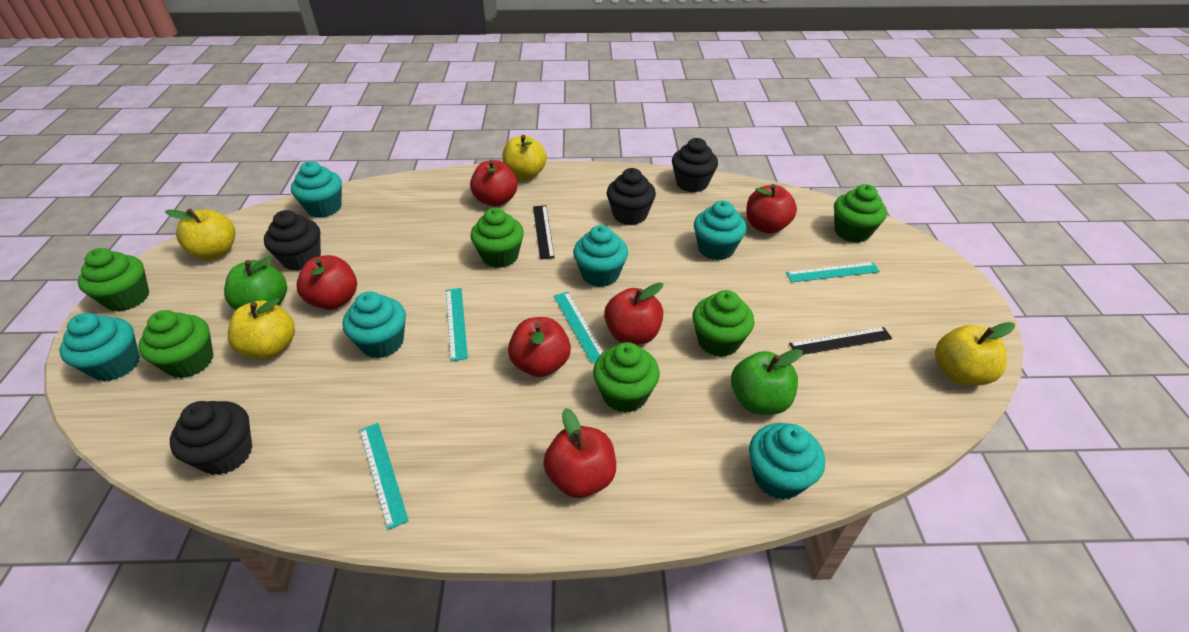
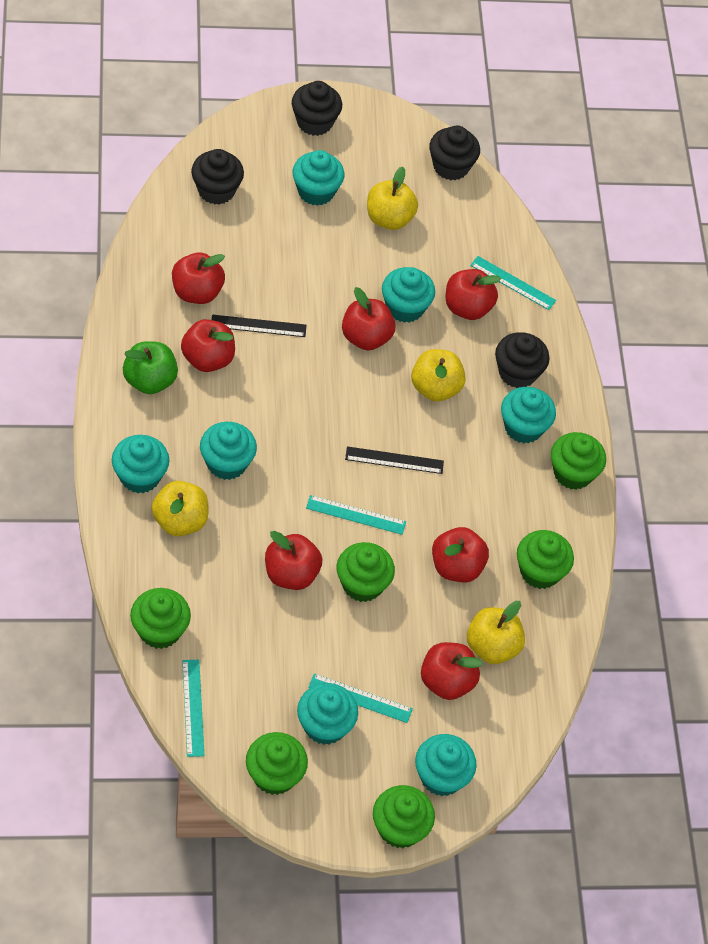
green apple: [224,256,287,310] [731,349,803,415] = 2 -> [123,341,178,394] = 1
red apple: [296,255,357,310] [470,160,518,207] [508,317,571,377] [543,408,616,498] [604,282,663,345] [746,184,797,234] = 6 -> [172,253,225,304] [181,319,235,372] [265,531,322,590] [342,287,395,350] [421,642,483,700] [432,527,489,583] [445,269,501,320] = 7
turquoise cupcake: [60,313,140,381] [291,161,342,218] [343,291,406,358] [573,225,628,287] [694,200,747,260] [749,423,825,500] = 6 -> [112,435,169,493] [200,422,257,480] [293,150,344,206] [297,683,358,745] [382,267,435,323] [415,734,476,796] [501,387,556,443] = 7

